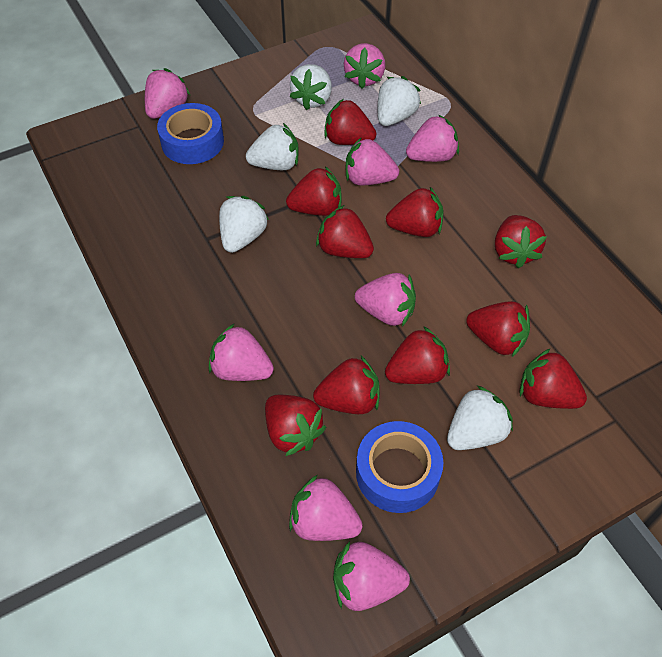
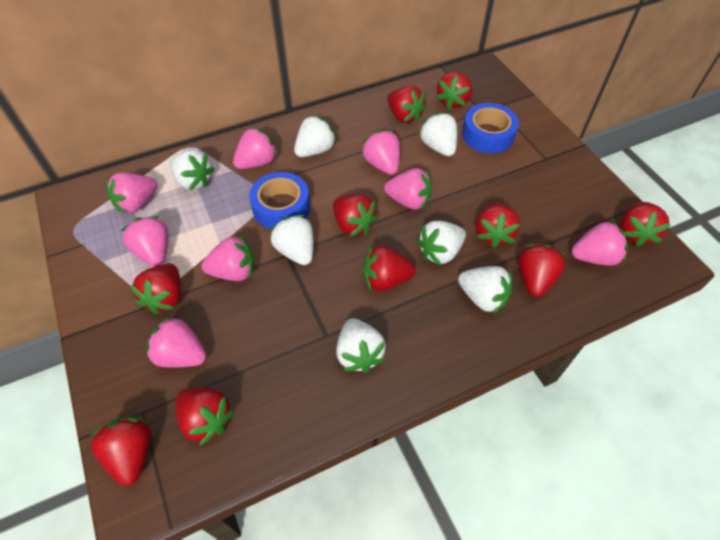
white strawberry: [219,196,269,253] [246,123,299,170] [290,64,332,110] [378,76,421,126] [447,386,513,450] = 5 -> [170,149,214,190] [270,215,314,265] [294,115,337,157] [336,318,386,373] [417,220,466,266] [419,112,457,156] [458,266,512,314] = 7

